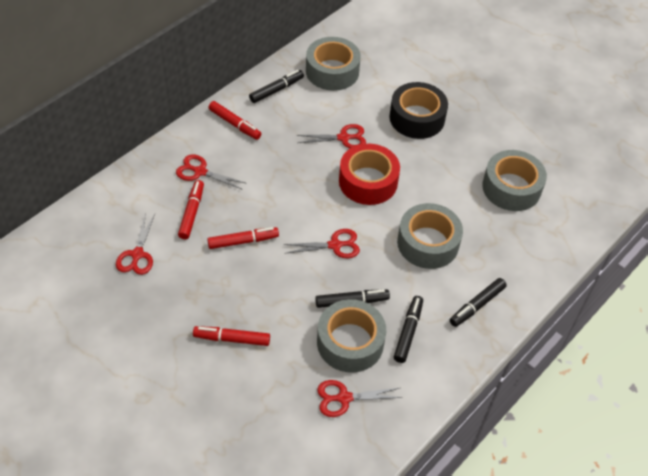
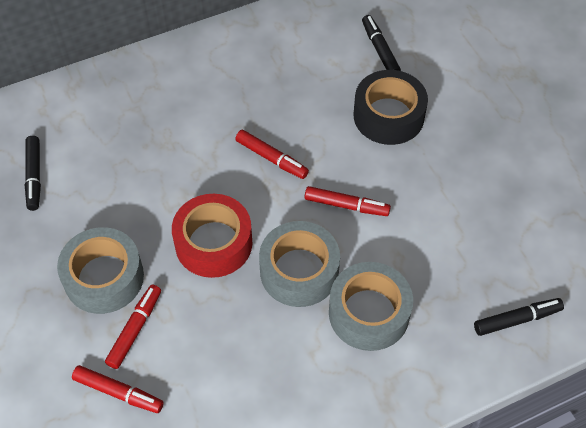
black marker: [249,70,304,103] [315,289,390,308] [394,296,423,363] [450,278,507,327] = 4 -> [25,136,41,211] [362,15,401,71] [474,298,564,336] = 3
grey tape: [306,37,361,91] [317,299,386,373] [397,203,463,269] [482,150,547,211] = 4 -> [57,227,144,314] [259,221,340,307] [329,262,413,351] = 3
red scissors: [116,214,155,275] [176,155,245,190] [283,229,360,258] [297,124,366,148] [317,380,403,417] = 5 -> none = 0

